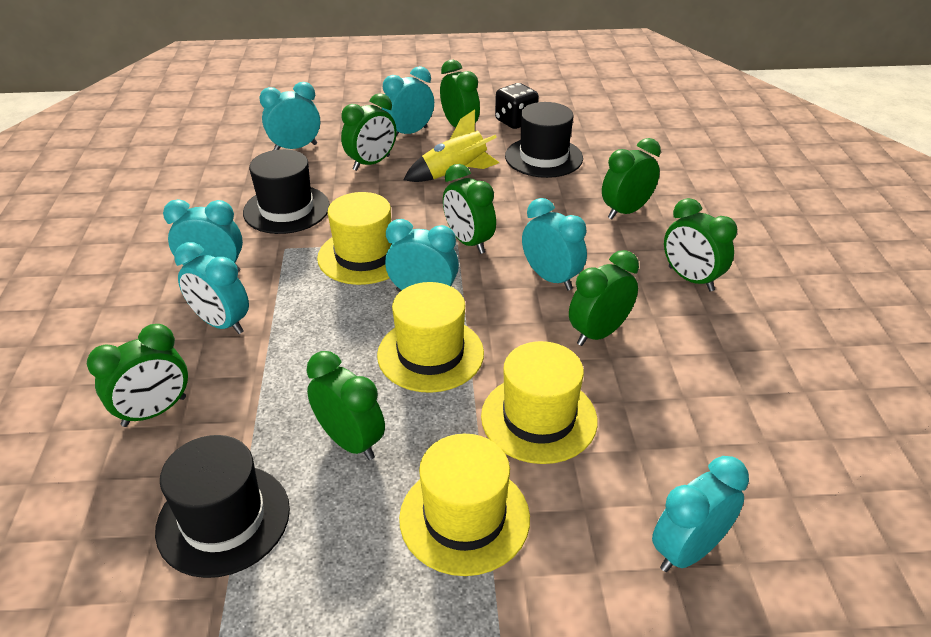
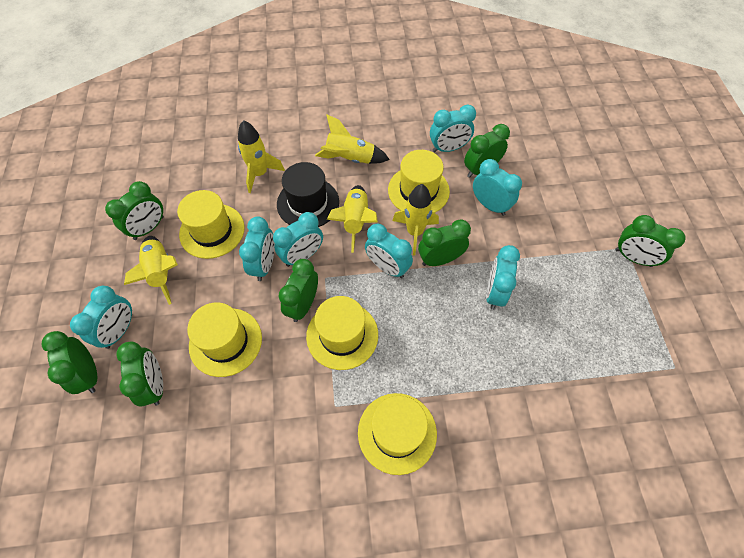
black dice: [495,83,539,129] = 1 -> none = 0
black hat: [155,435,290,578] [243,149,330,234] [505,102,583,178] = 3 -> [277,162,339,227] = 1
green clock: [87,324,188,427] [306,351,385,460] [341,93,397,171] [440,60,480,128] [443,164,496,254] [569,250,639,346] [602,138,661,219] [664,198,737,291] = 8 -> [42,331,97,394] [105,181,164,240] [116,341,163,407] [279,259,318,322] [418,219,471,266] [464,124,510,178] [615,215,686,267] = 7
yellow hat: [317,192,392,285] [377,282,484,393] [399,434,530,576] [481,341,598,464] = 4 -> [177,190,245,259] [187,302,262,377] [306,296,378,370] [358,393,437,475] [388,150,450,213] = 5
yellow rocket: [404,110,499,182] = 1 -> [124,236,178,305] [238,120,285,193] [315,114,390,164] [327,185,378,253] [392,184,439,255] = 5

